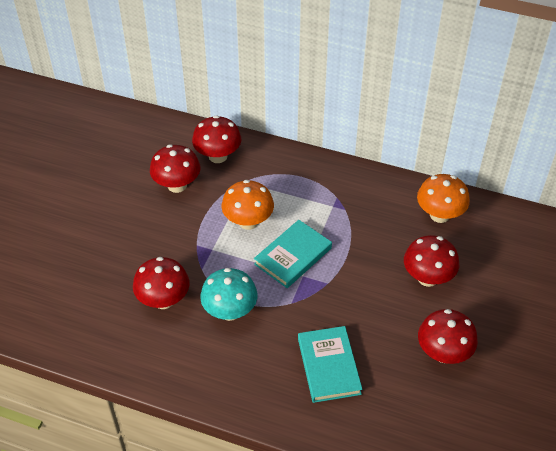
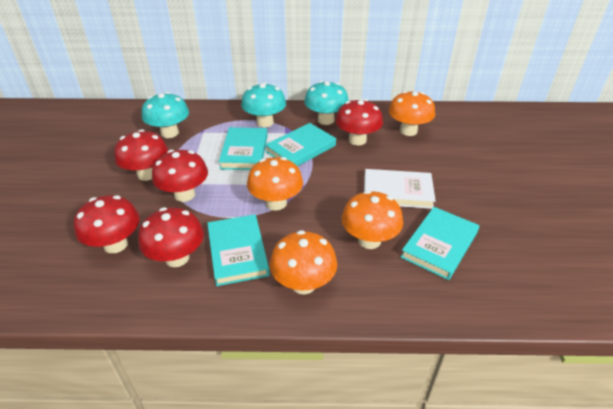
orange mushroom: [221,180,274,230] [417,174,470,223] = 2 -> [247,157,303,211] [270,230,337,294] [342,190,403,249] [389,91,435,136] = 4
turquoise book: [254,220,332,288] [298,326,362,403] = 2 -> [207,214,270,286] [219,127,268,170] [265,123,336,166] [401,207,479,280] = 4
turquoise mushroom: [200,268,258,321] = 1 -> [142,92,189,138] [241,82,286,127] [304,81,349,125] = 3
white book: none = 0 -> [364,169,436,209] = 1

